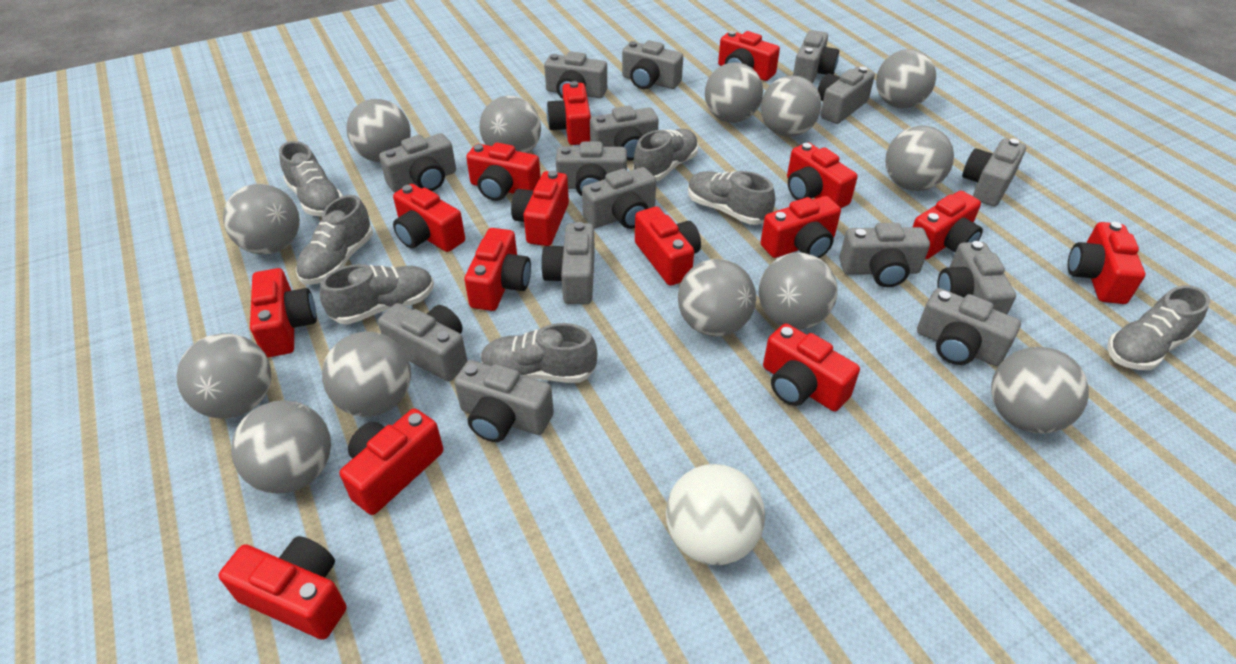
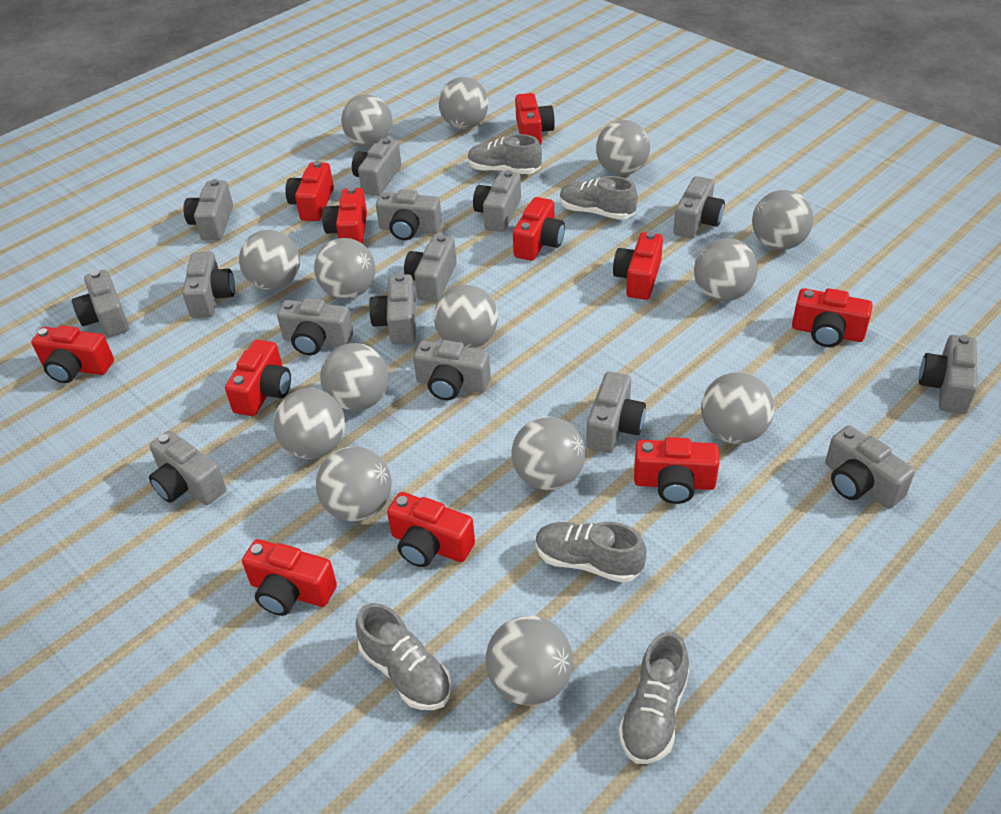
grey ball: [176,333,271,418] [223,184,300,254] [231,400,331,494] [322,332,411,417] [346,99,411,162] [479,96,541,153] [678,259,756,337] [705,62,763,123] [759,253,838,330] [761,75,821,137] [876,49,936,108] [885,126,954,191] [991,347,1089,434] = 13 -> [239,230,300,290] [274,388,345,459] [314,238,376,299] [316,446,392,522] [320,343,389,411] [341,94,393,147] [434,285,498,348] [439,77,489,129] [486,615,573,706] [511,417,585,490] [596,120,650,175] [694,238,758,301] [701,372,774,444] [752,190,813,250] = 14
grey shoe: [279,141,343,217] [296,195,373,285] [320,264,434,324] [481,323,597,383] [633,129,699,181] [688,171,775,225] [1107,285,1210,370] = 7 -> [356,603,452,710] [468,134,542,174] [535,522,646,583] [560,176,638,220] [618,631,689,764] = 5
red camera: [219,536,346,640] [250,268,317,358] [340,408,443,515] [393,184,465,252] [464,228,531,311] [466,143,541,201] [511,171,569,246] [547,81,591,145] [635,207,701,286] [718,31,780,81] [760,196,841,258] [763,323,860,412] [787,142,858,208] [913,191,983,259] [1068,222,1145,304] = 15 -> [31,325,114,383] [225,340,291,416] [242,539,337,616] [285,161,334,221] [322,187,367,244] [387,492,475,567] [513,197,565,261] [515,93,555,145] [613,232,663,300] [634,437,719,504] [792,288,873,347] = 11
white ball: [666,464,765,565] = 1 -> none = 0

